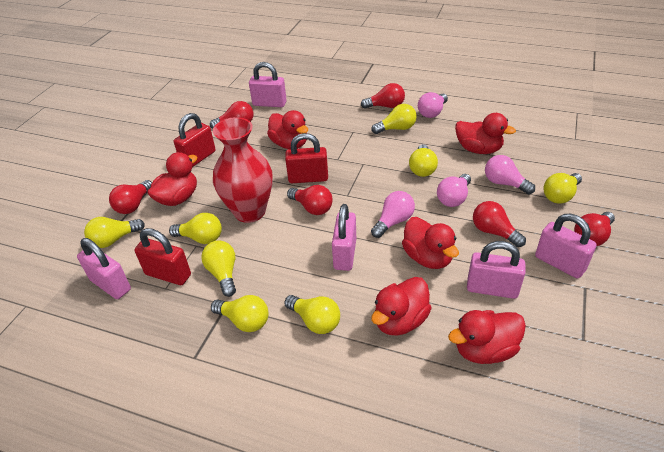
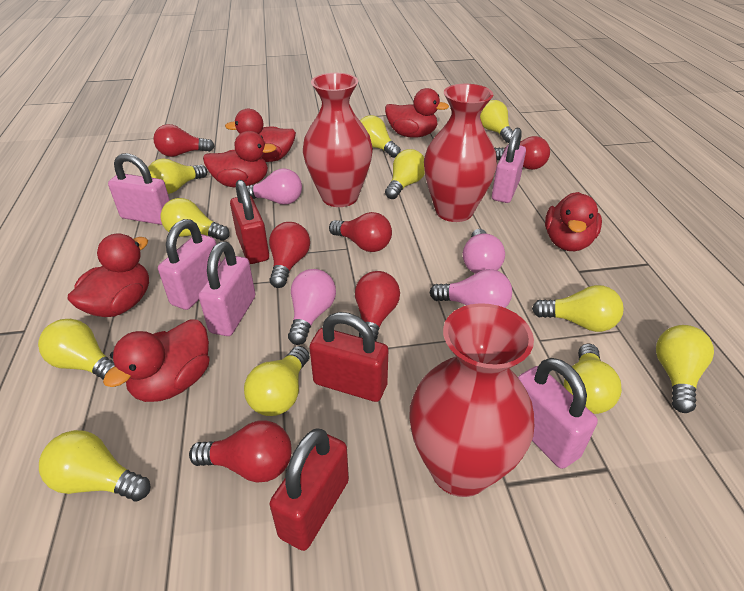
red vase: [213,117,273,223] = 1 -> [303,73,373,207] [410,303,534,497] [424,84,497,222] = 3
yellow light bulb: [84,217,145,248] [169,213,222,244] [201,240,236,297] [211,295,268,332] [284,295,340,334] [372,104,417,134] [409,144,438,177] [543,173,582,204] = 8 -> [38,319,115,380] [39,430,150,501] [148,159,207,194] [160,198,230,241] [244,346,309,416] [360,115,401,158] [385,149,425,199] [480,100,513,143] [532,285,624,332] [564,344,622,414] [656,325,714,413] = 11

